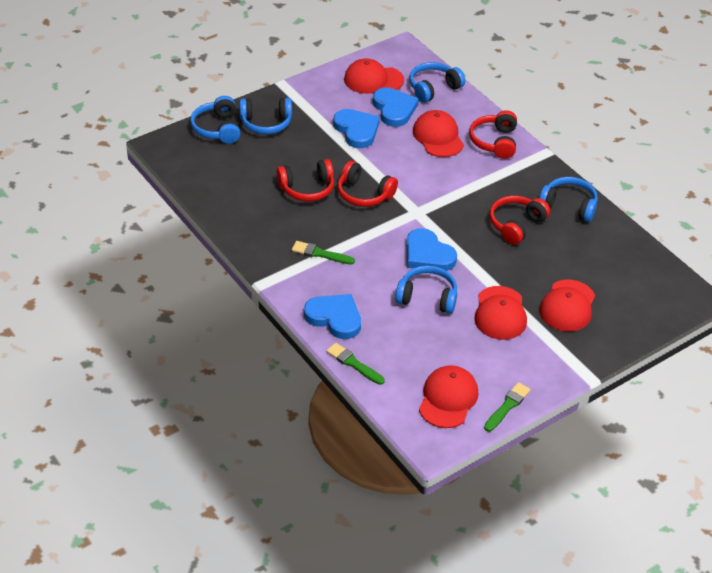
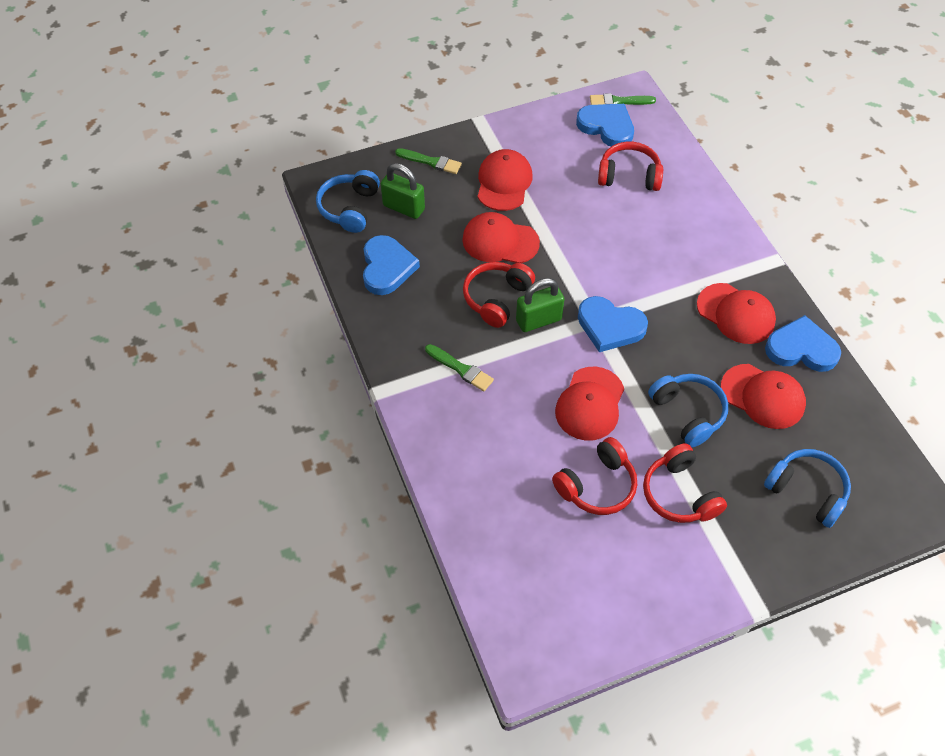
blue headphones: [190,96,241,144] [240,98,292,135] [395,265,457,314] [409,62,465,103] [539,177,598,222] = 5 -> [316,170,380,233] [648,374,728,448] [764,449,851,528] = 3
green padlock: none = 0 -> [381,163,425,219] [516,278,564,332] = 2

